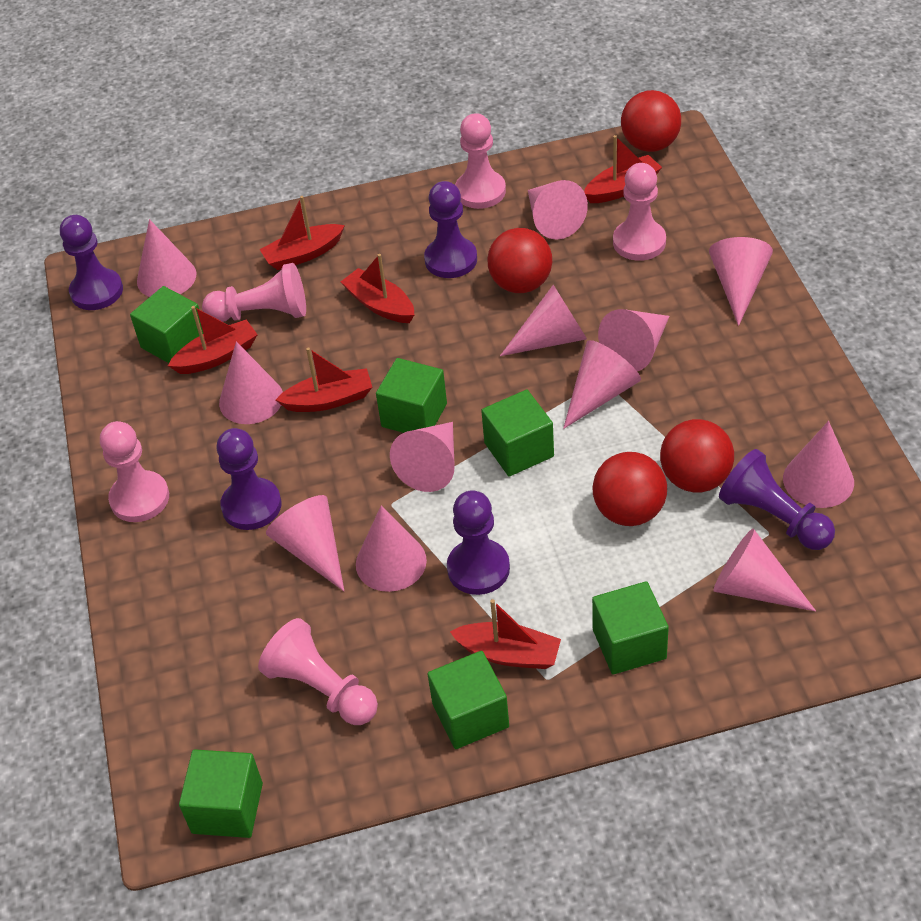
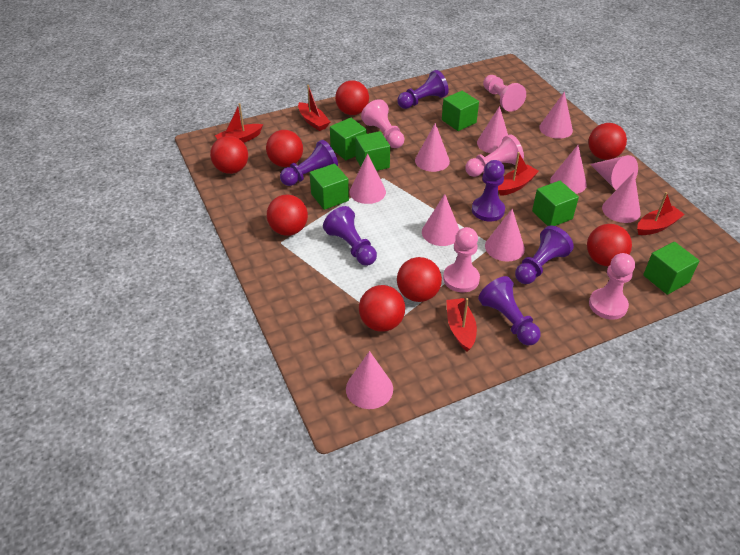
pink cone: [137,219,196,297] [219,342,283,424] [266,495,344,591] [356,506,427,592] [390,422,455,492] [500,285,587,356] [528,180,588,239] [563,340,641,429] [598,309,669,371] [709,237,773,326] [713,529,816,611] [783,421,854,508] = 12 -> [346,351,393,409] [350,154,386,204] [415,123,450,172] [422,194,460,246] [477,106,508,153] [485,209,525,262] [539,92,573,139] [550,145,587,194] [590,155,638,190] [602,172,641,223] = 10
purple pawn: [60,215,123,310] [217,428,281,530] [424,181,477,278] [447,490,510,595] [719,449,835,550] = 5 -> [280,140,338,186] [323,206,377,266] [397,70,449,109] [472,160,505,221] [478,276,541,346] [515,225,574,284] = 6
red ball: [487,228,552,293] [593,452,667,526] [621,90,681,152] [660,419,734,492] = 4 -> [210,136,248,174] [266,130,303,167] [267,194,308,236] [335,80,369,115] [359,285,405,332] [397,257,442,302] [587,224,632,267] [588,123,627,160] = 8
red boat: [168,306,258,374] [259,196,345,270] [276,347,372,412] [341,254,415,323] [450,599,561,669] [584,135,662,203] = 6 -> [215,103,263,143] [298,85,330,131] [446,298,477,352] [498,152,539,196] [637,192,685,235] = 5

